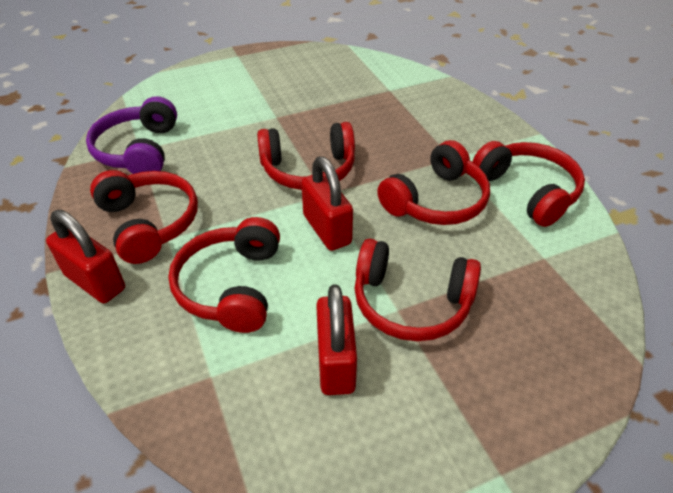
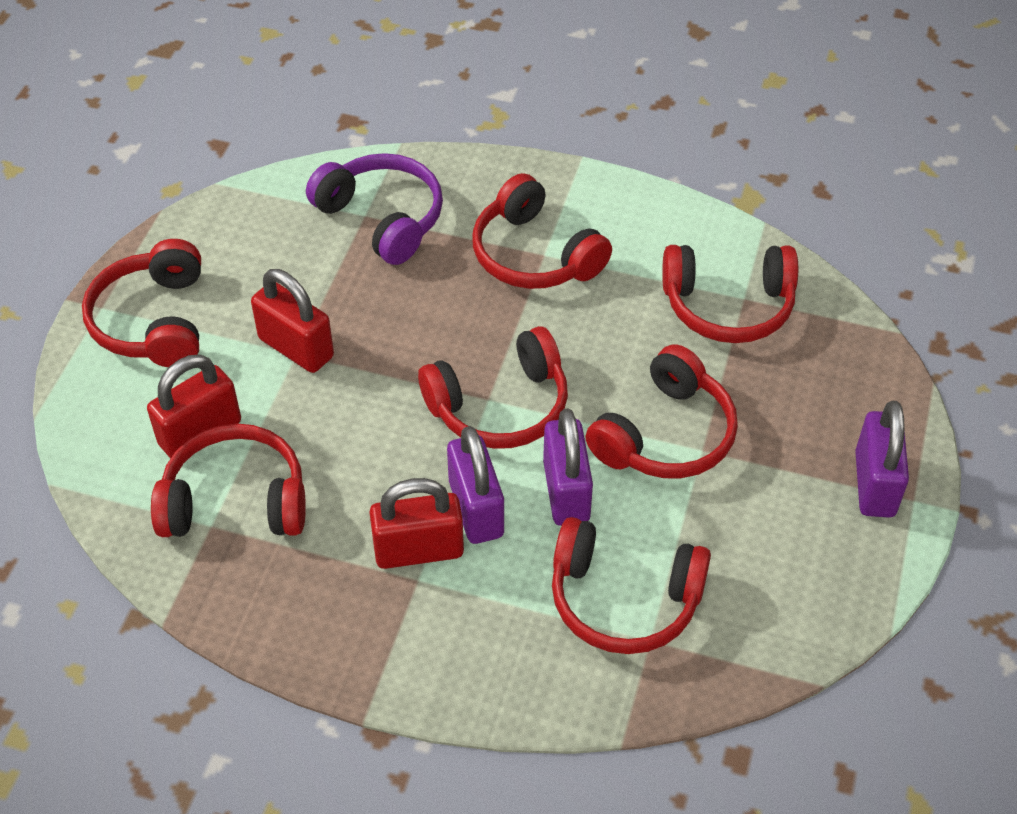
purple padlock: none = 0 -> [447,426,504,544] [543,408,593,526] [855,401,909,518] = 3
red headphones: [90,170,198,264] [168,217,280,333] [257,122,355,190] [354,239,481,341] [377,140,490,225] [473,141,585,227] = 6 -> [82,239,201,367] [151,423,306,537] [418,326,568,449] [472,173,612,289] [552,517,711,654] [585,344,738,478] [662,245,798,343] = 7

